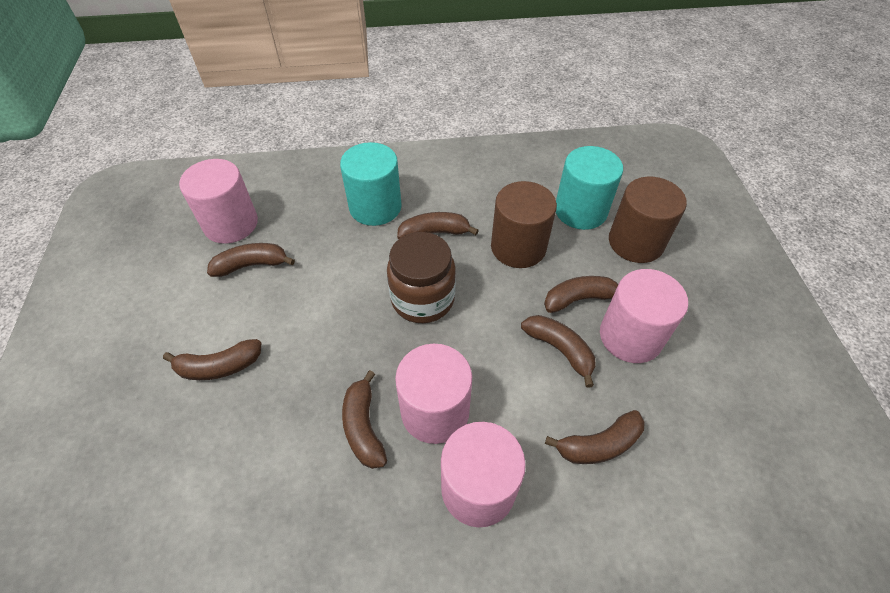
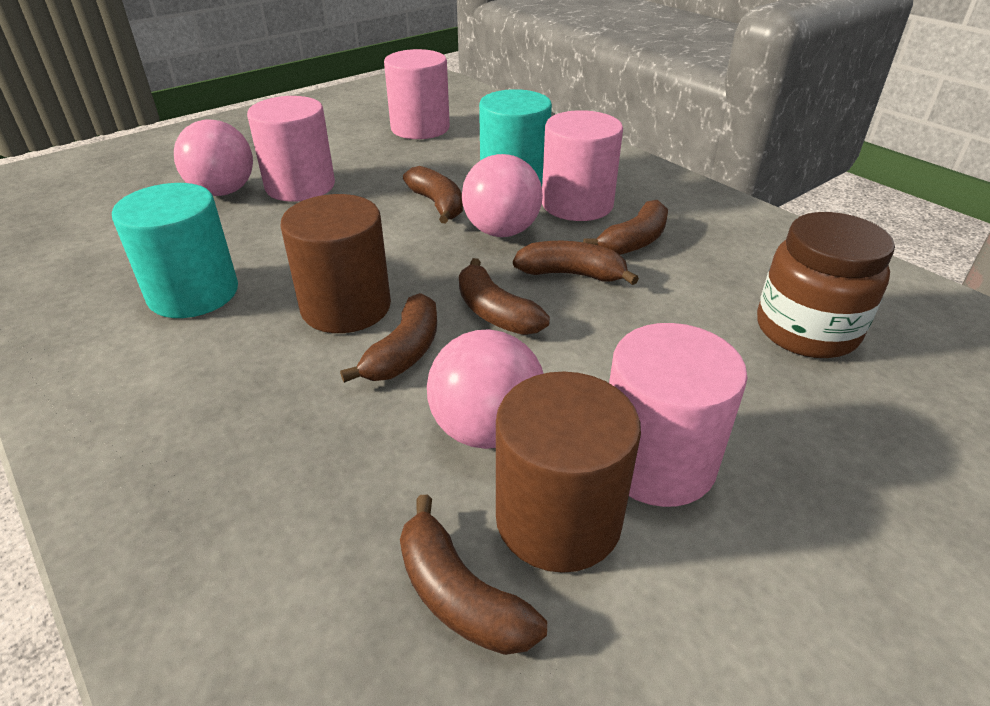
brown banana: [163,339,261,380] [207,243,295,277] [342,370,387,469] [397,212,479,239] [521,315,596,388] [544,276,618,313] [545,410,645,464] = 7 -> [340,293,437,383] [400,495,547,655] [403,166,463,223] [459,258,550,335] [513,241,639,285] [583,200,668,255] = 6
pink ball: none = 0 -> [174,119,253,196] [427,329,544,449] [462,154,543,237] = 3

